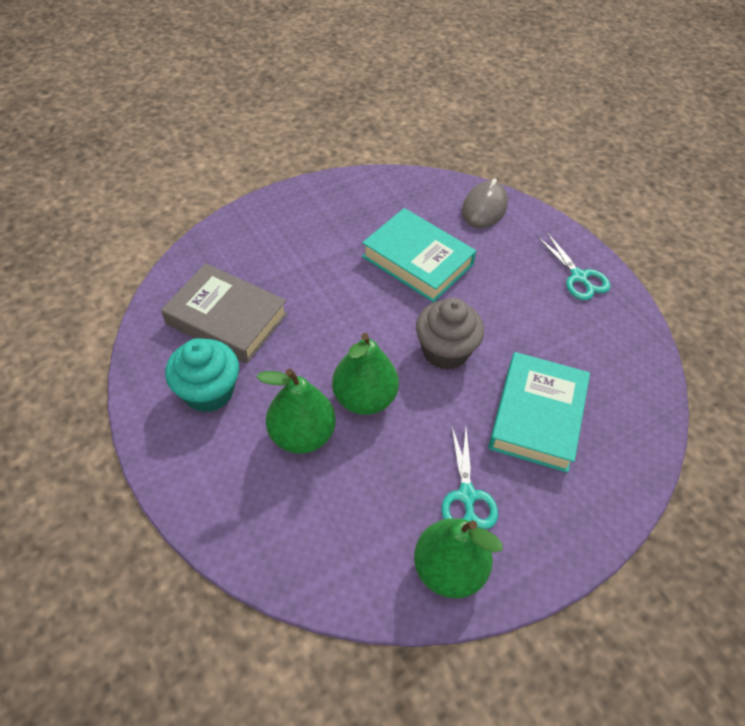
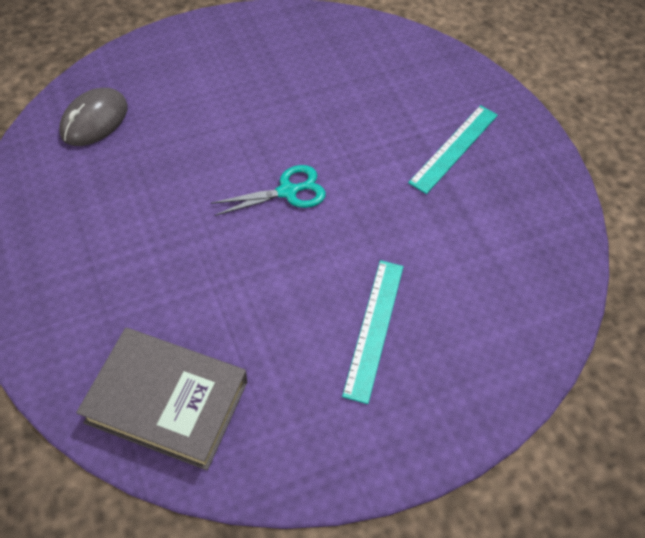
green pear: [256,369,336,454] [332,333,399,415] [414,518,503,598] = 3 -> none = 0
grey cupcake: [416,298,484,370] = 1 -> none = 0
turquoise book: [362,208,476,302] [488,352,590,473] = 2 -> none = 0
turquoise cupcake: [165,338,239,412] = 1 -> none = 0
turquoise ruler: none = 0 -> [342,260,403,404] [408,105,498,194] = 2
turquoise scissors: [441,427,498,529] [537,233,610,300] = 2 -> [210,165,326,216] = 1

